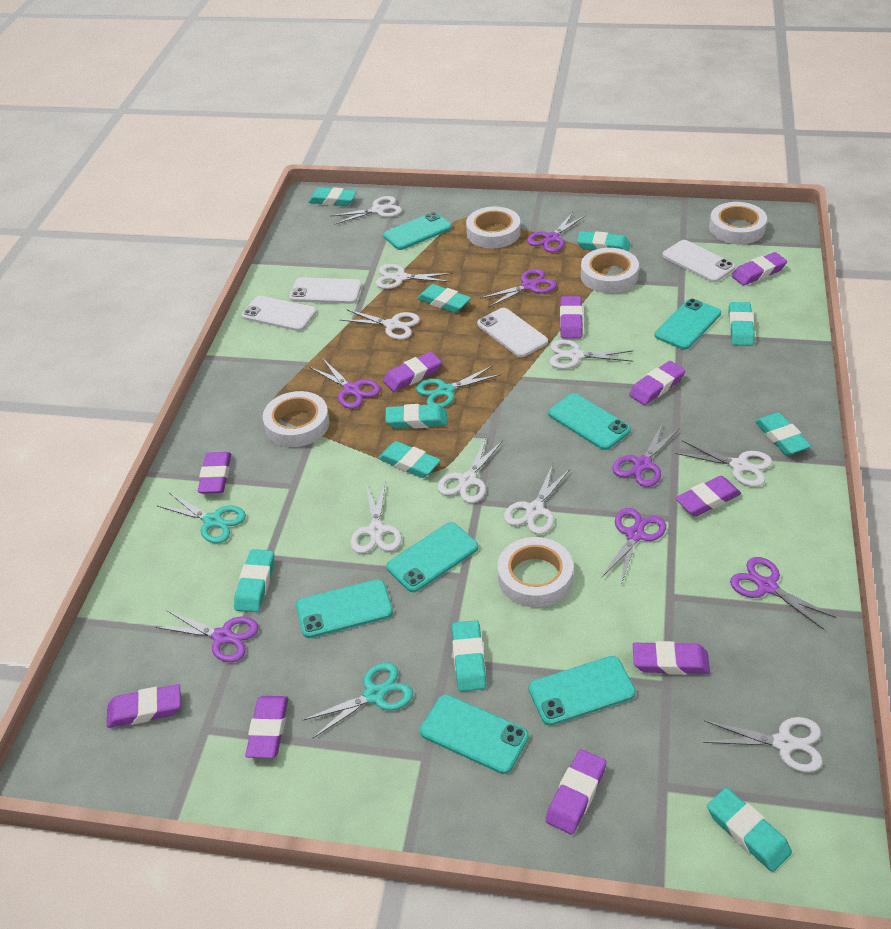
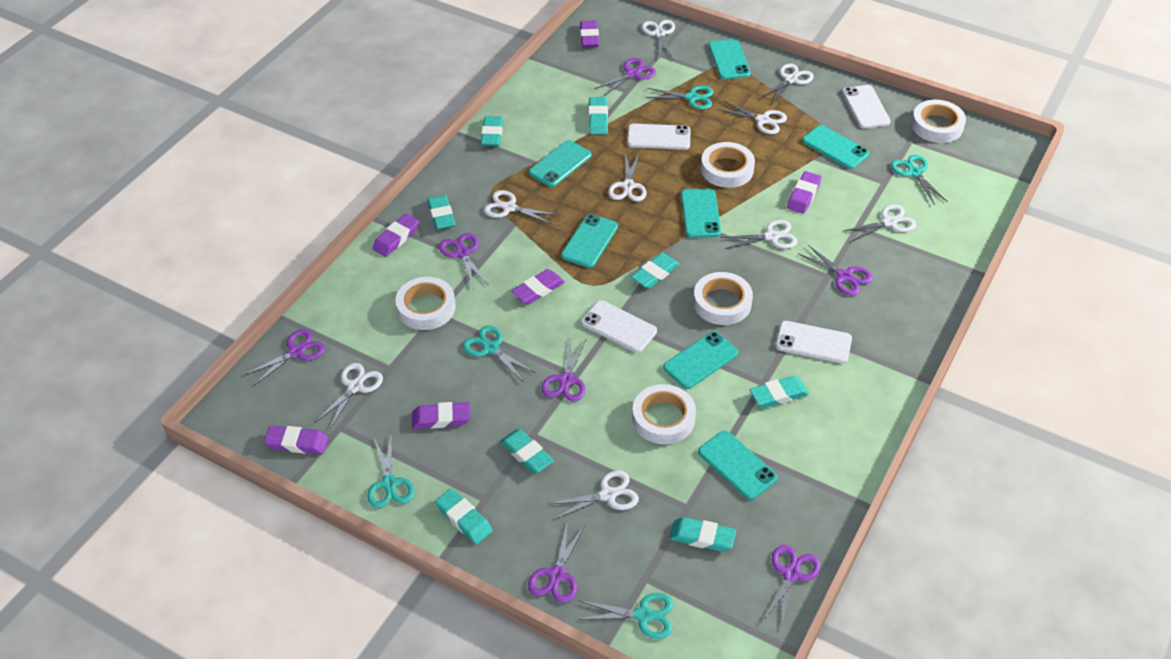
purple eraser: [107,684,181,728] [198,452,231,494] [245,696,288,758] [383,352,442,392] [546,749,607,834] [560,296,583,338] [629,361,685,405] [633,641,710,675] [676,476,741,516] [732,252,787,286] = 10 -> [264,426,329,454] [373,214,419,257] [412,402,471,429] [511,269,565,304] [580,21,599,47] [787,171,822,214] = 6
turquoise eraser: [234,549,274,612] [308,187,357,206] [378,441,441,478] [386,404,447,429] [417,284,471,313] [452,620,486,692] [577,231,630,252] [707,788,792,872] [729,302,755,346] [755,412,811,455] = 10 -> [427,195,455,230] [435,488,493,544] [481,116,503,146] [500,429,554,473] [589,97,608,135] [631,253,680,289] [669,517,736,552] [750,376,809,408] = 8
turquoise scissors: [156,493,246,543] [302,662,413,738] [416,366,501,408] = 3 -> [367,435,415,508] [463,325,536,381] [578,593,673,639] [645,86,713,110] [891,155,948,205] = 5

